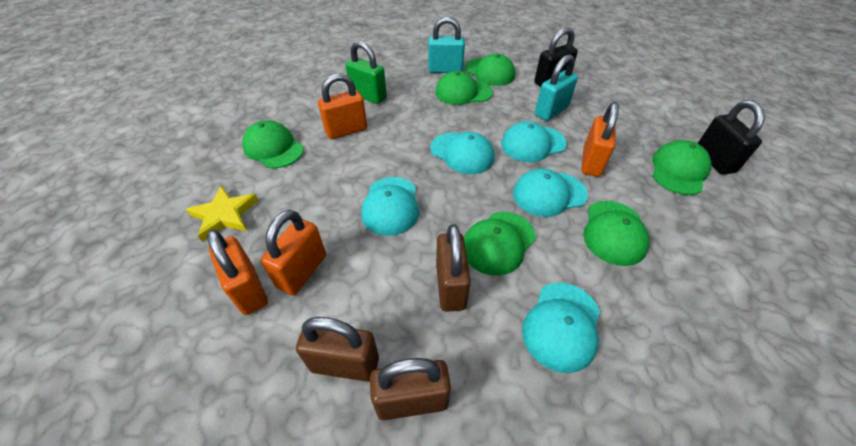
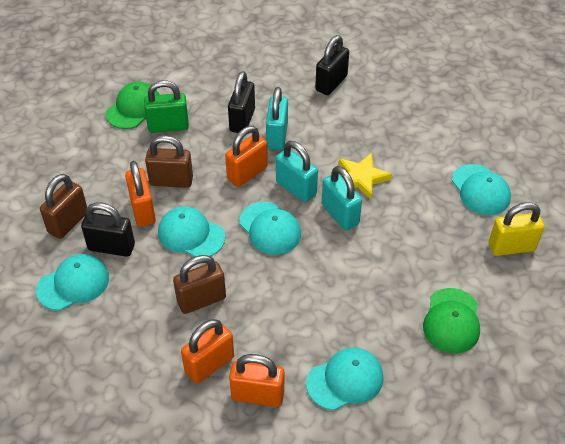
black padlock: [534,27,578,87] [698,100,765,175] = 2 -> [81,202,135,257] [228,71,255,133] [315,35,349,95] = 3
green cap: [242,120,304,168] [435,71,493,105] [464,212,536,276] [465,54,515,86] [583,201,650,266] [652,140,711,195] = 6 -> [106,82,160,129] [423,288,480,354] = 2
turquoise padlock: [428,16,465,73] [535,54,578,121] = 2 -> [266,87,288,150] [276,141,318,202] [322,166,362,231] = 3
yellow padlock: none = 0 -> [489,202,544,256] = 1

